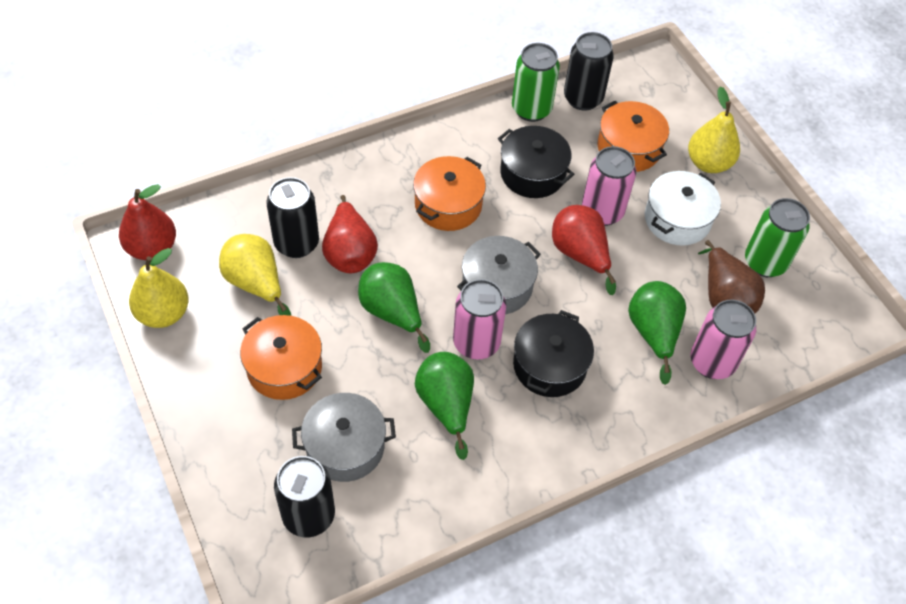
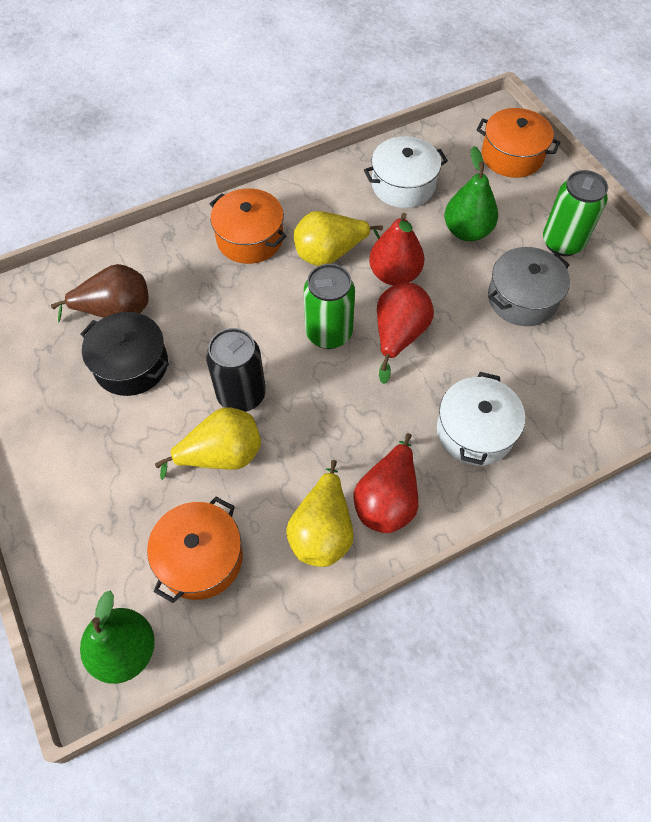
black can: [267,177,319,258] [274,456,335,537] [564,32,614,111] = 3 -> [206,328,266,412] = 1
black pot: [498,126,574,198] [513,310,594,397] = 2 -> [80,312,169,396] = 1
green pear: [358,262,430,353] [415,352,474,460] [628,281,686,385] = 3 -> [80,590,155,684] [444,146,498,241] = 2
grey pot: [292,393,396,482] [457,236,541,314] = 2 -> [488,247,570,326] = 1
pink can: [453,279,506,360] [582,146,636,226] [691,300,756,379] = 3 -> none = 0
white pot: [645,171,721,246] = 1 -> [364,136,448,208] [437,372,525,465] = 2

